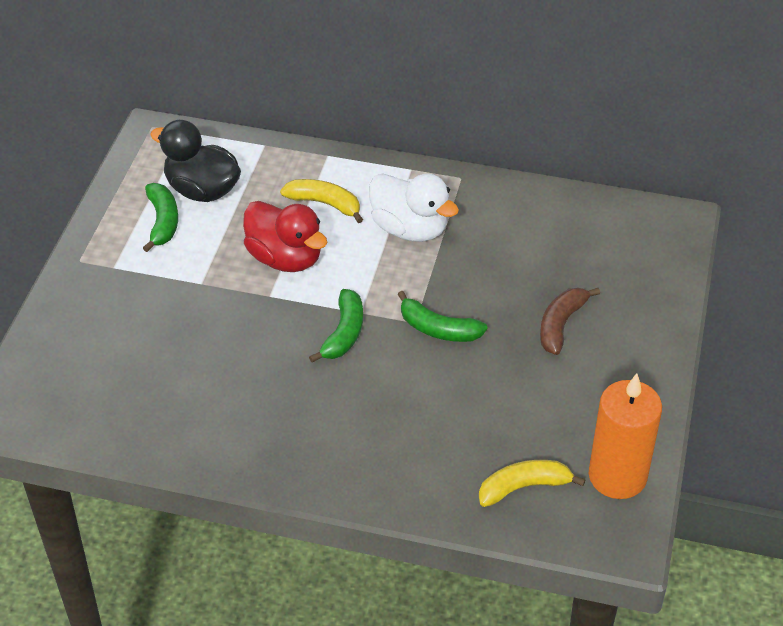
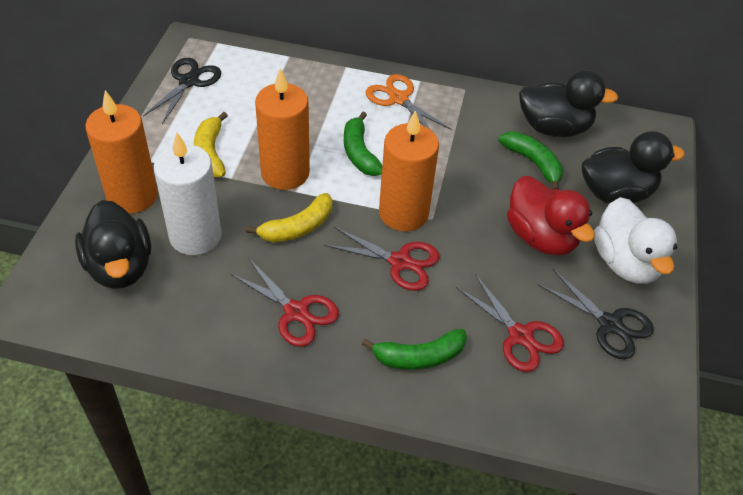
black duck: [150,120,241,202] = 1 -> [75,200,151,289] [519,70,619,137] [582,131,685,203] = 3
black scissors: none = 0 -> [143,58,221,124] [537,269,654,359] = 2
brown banana: [540,288,600,355] = 1 -> none = 0
orange candle: [589,373,662,499] = 1 -> [85,90,158,214] [255,68,310,190] [379,110,439,231] = 3
orange scissors: none = 0 -> [366,74,452,130] = 1
red scissors: none = 0 -> [230,259,339,347] [324,227,440,291] [456,274,564,372] = 3
white candle: none = 0 -> [154,132,222,255] = 1

